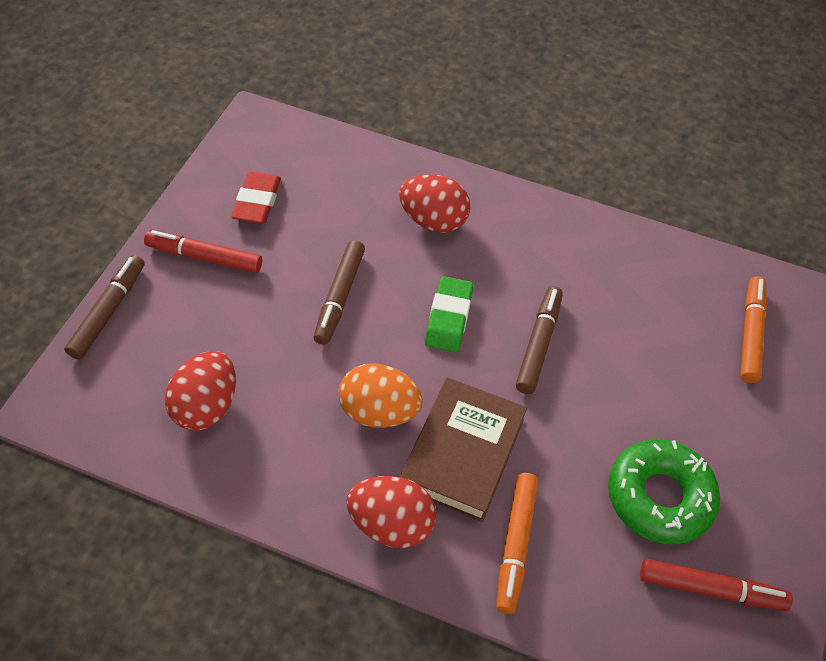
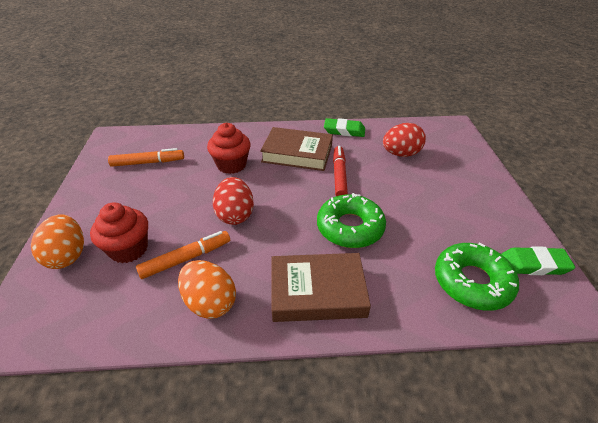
brown book: [400,377,527,522] = 1 -> [260,127,333,171] [272,253,371,322] = 2
brown marker: [64,255,145,360] [313,240,365,345] [516,286,563,394] = 3 -> none = 0
green donut: [608,439,720,545] = 1 -> [317,193,386,248] [435,243,519,311] = 2
green eraser: [425,276,473,352] = 1 -> [324,118,365,137] [502,246,575,275] = 2
orange egg: [338,363,423,428] = 1 -> [31,214,84,269] [178,260,236,319] = 2
red cupcake: none = 0 -> [90,202,148,263] [207,123,251,174] = 2
red egg: [165,351,236,431] [346,476,437,549] [399,174,470,233] = 3 -> [213,177,254,225] [383,123,426,157] = 2
red eraser: [231,171,281,224] = 1 -> none = 0
red marker: [144,230,262,273] [640,559,793,611] = 2 -> [333,146,348,196] = 1

